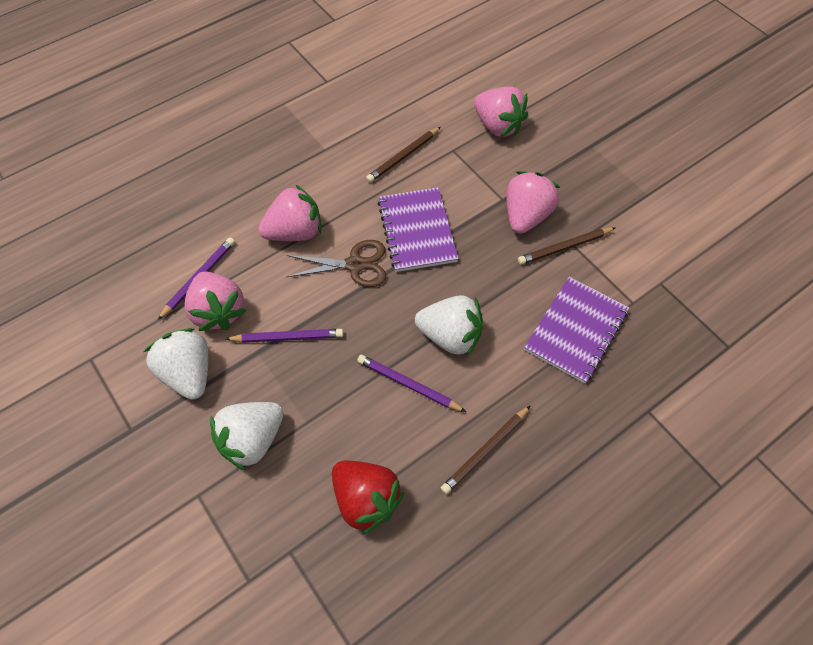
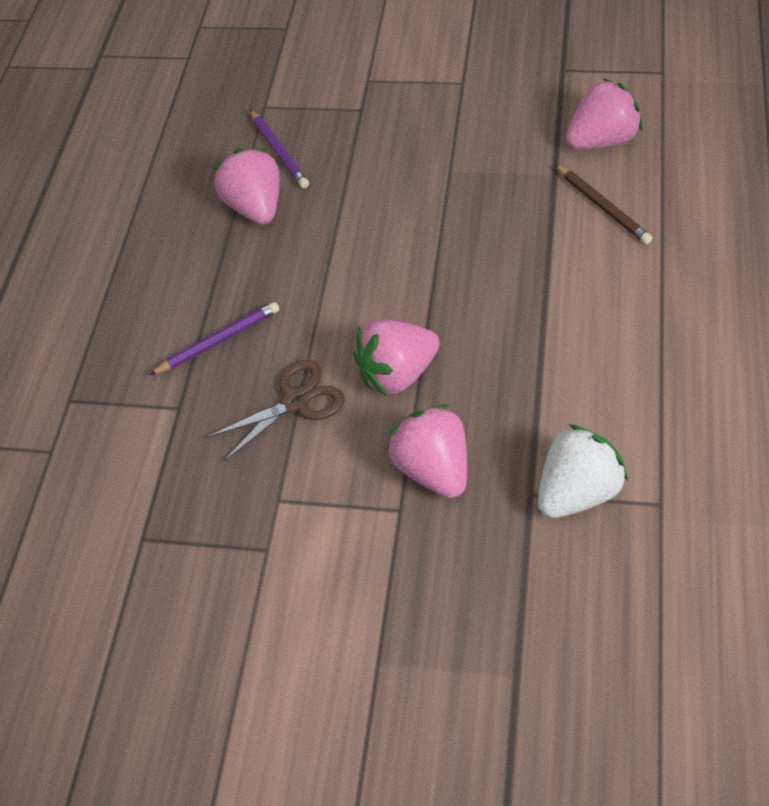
brown pencil: [366,127,441,183] [441,405,531,494] [518,227,615,265] = 3 -> [555,164,653,244] = 1
purple notebook: [378,187,459,272] [524,277,629,384] = 2 -> none = 0
purple pencil: [158,238,235,320] [226,329,344,343] [357,355,466,412] = 3 -> [150,302,279,375] [250,109,309,188] = 2
red strawberry: [332,461,404,535] = 1 -> none = 0
white strawberry: [144,328,208,400] [210,402,284,471] [415,295,483,356] = 3 -> [538,424,628,518] = 1

